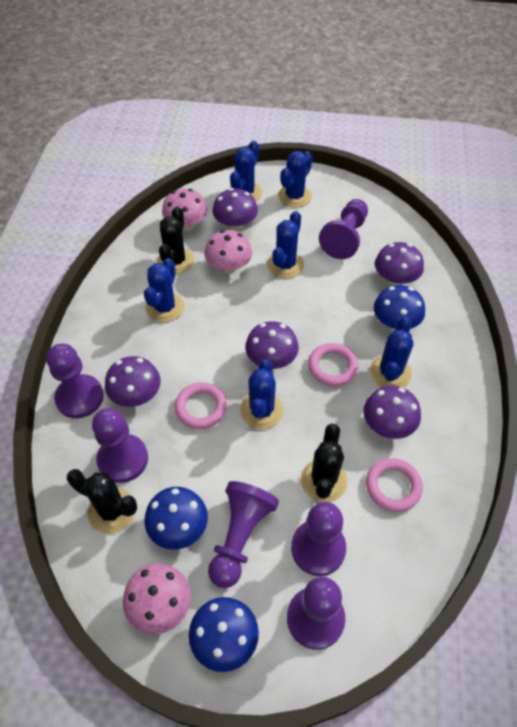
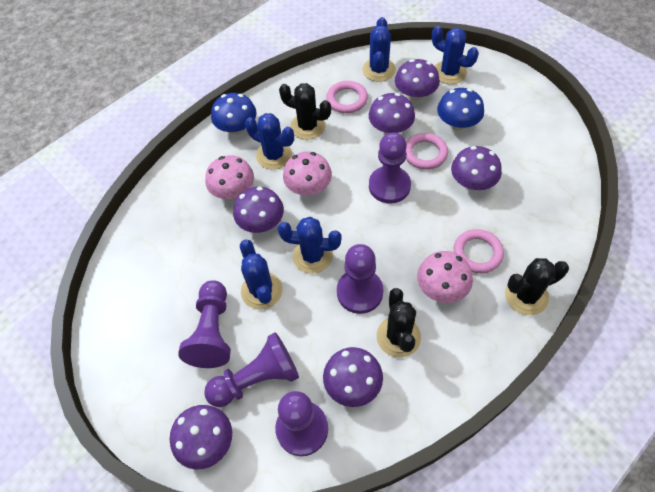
blue cactus: [144,258,184,323] [230,141,262,201] [240,359,284,429] [267,211,304,278] [278,151,312,208] [370,317,413,388] = 6 -> [240,239,283,309] [245,113,294,170] [278,217,342,274] [362,17,396,82] [432,26,479,84] = 5
blue mushroom: [144,487,208,550] [189,597,259,672] [374,285,425,330] = 3 -> [211,93,257,135] [437,88,484,130] = 2
purple mushroom: [105,356,161,407] [213,188,258,231] [245,321,299,369] [363,385,421,439] [375,242,424,286] = 5 -> [170,405,232,470] [233,187,284,233] [323,347,383,407] [369,93,415,134] [395,59,440,101] [451,146,502,190] = 6
purple pawn: [46,344,104,418] [92,408,148,483] [208,481,279,588] [287,577,345,650] [291,502,346,576] [319,199,368,259] = 6 -> [178,280,231,368] [205,332,299,407] [275,391,328,456] [337,244,383,314] [369,132,411,204] = 5

